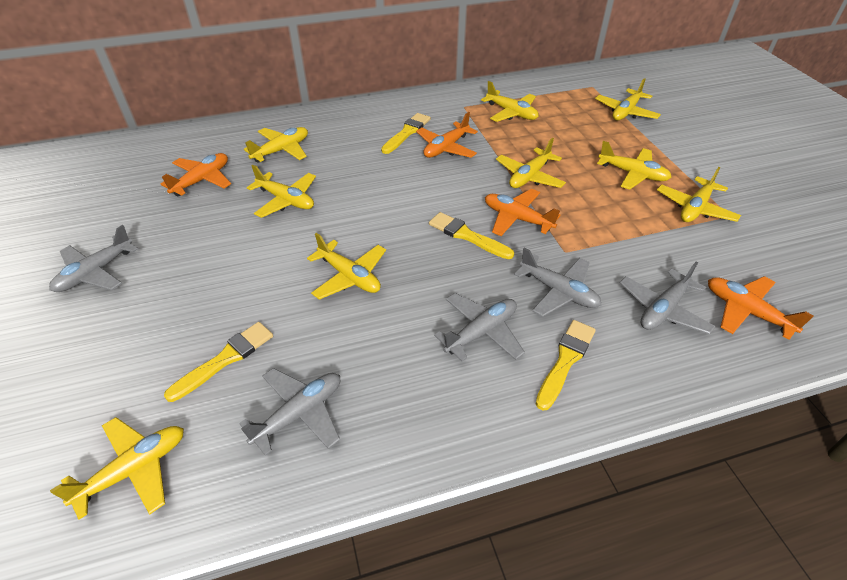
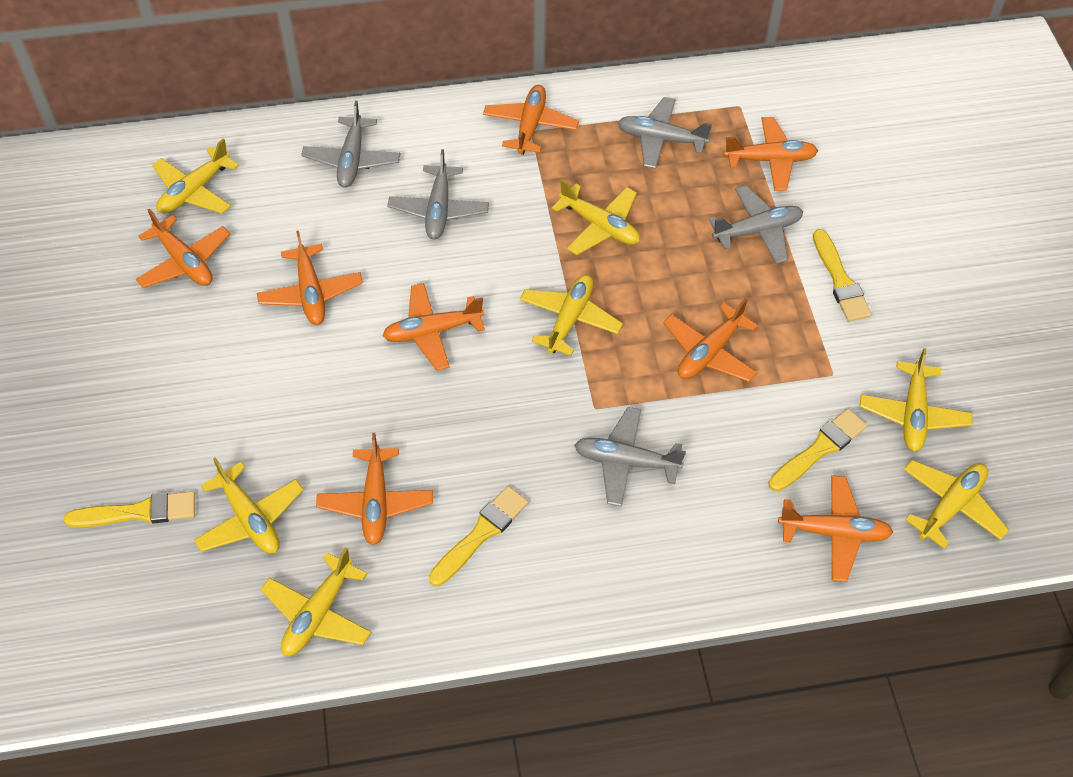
orange plane: [161,153,231,196] [416,112,478,158] [485,189,561,236] [708,276,814,340] = 4 -> [136,208,230,288] [257,231,363,325] [316,433,433,545] [382,283,485,371] [483,85,579,155] [663,298,758,382] [724,117,818,191] [778,475,893,582] = 8
yellow plane: [50,417,184,520] [244,127,308,163] [247,165,316,218] [307,233,386,299] [481,81,539,122] [496,138,566,188] [595,78,661,120] [597,141,672,190] [657,167,741,222] = 9 -> [152,139,239,214] [194,457,304,554] [261,547,371,656] [520,274,623,356] [552,179,640,255] [860,348,973,452] [903,460,1009,549] = 7

